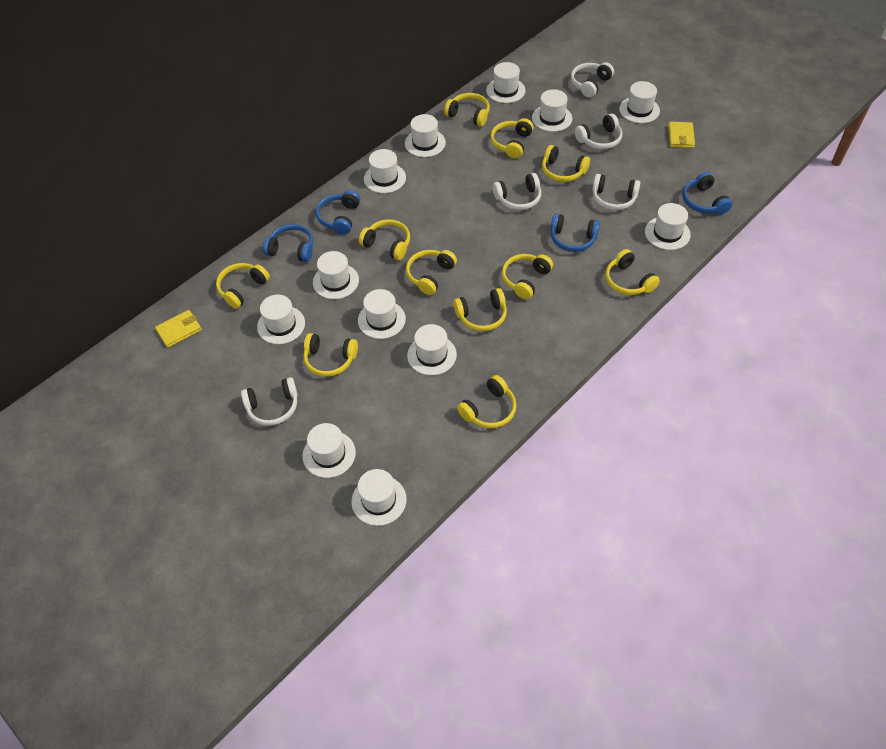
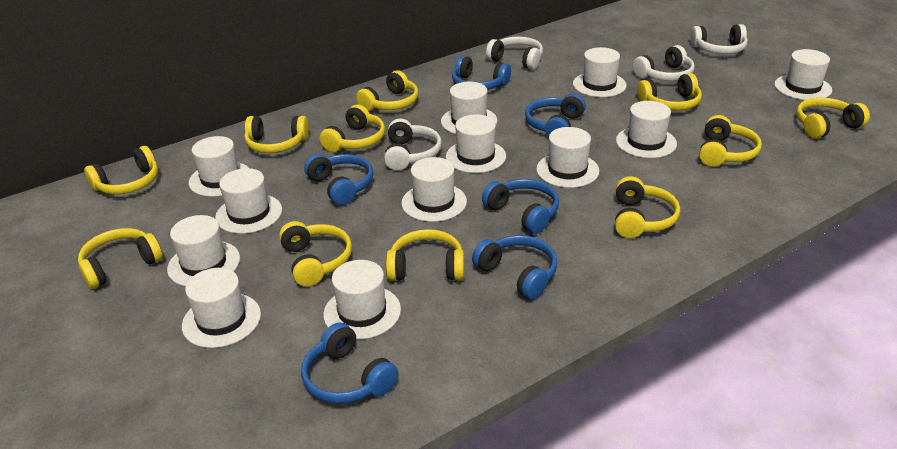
blue headphones: [263,224,313,262] [316,190,360,235] [551,214,600,252] [682,172,732,215] = 4 -> [301,323,399,404] [304,154,373,205] [452,56,511,90] [472,235,557,299] [482,179,559,234] [525,94,586,137] = 6
white headphones: [241,377,298,426] [493,173,541,210] [571,62,614,98] [575,114,622,149] [592,174,640,210] = 5 -> [384,118,442,170] [486,37,543,70] [633,45,695,81] [690,24,748,54] = 4
yellow wallet: [155,310,202,348] [668,122,695,148] = 2 -> none = 0

